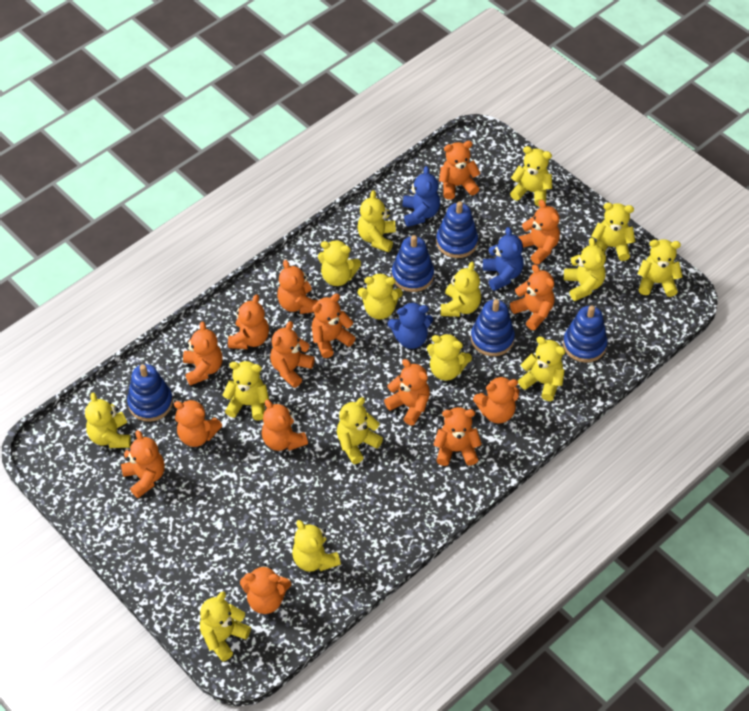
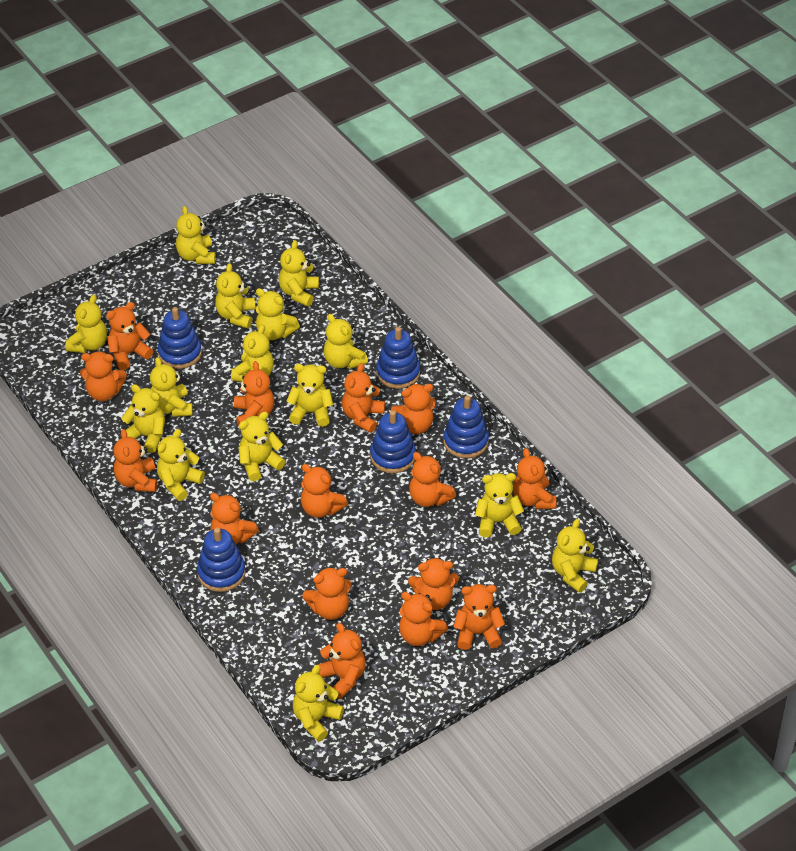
blue teddy bear: [388,302,433,349] [402,166,440,227] [483,227,524,291] = 3 -> none = 0

